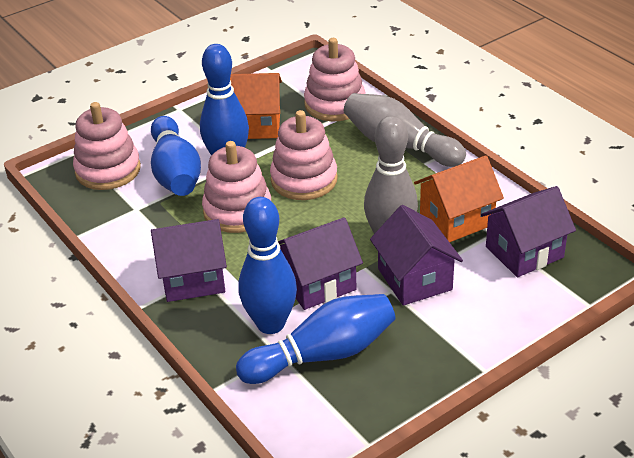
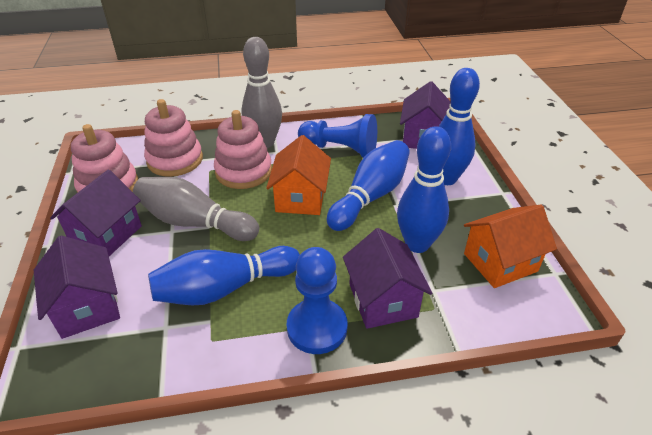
blue pawn: none = 0 -> [287,247,348,354] [298,114,377,158] = 2
pink stacking toy: [73,102,141,190] [202,141,271,233] [270,110,338,200] [304,38,366,121] = 4 -> [71,124,138,193] [144,99,203,177] [214,110,272,189] = 3

